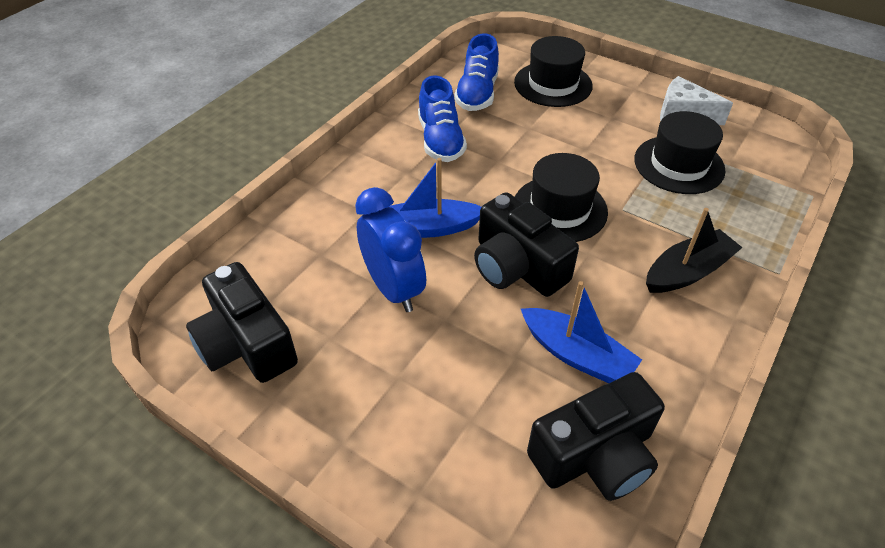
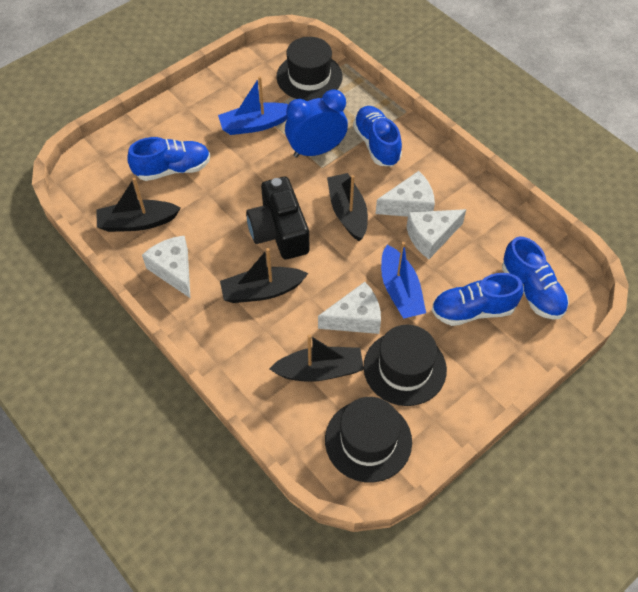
black boat: [646,208,743,293] = 1 -> [96,177,181,232] [220,248,309,303] [269,334,364,382] [327,173,368,241] = 4
black camera: [186,262,298,383] [474,192,579,297] [527,372,665,501] = 3 -> [246,177,310,259] = 1
blue shoe: [418,76,467,162] [454,33,499,111] = 2 -> [127,137,210,181] [353,106,402,166] [432,273,523,326] [502,236,569,320] = 4
white cheese: [660,76,733,125] = 1 -> [142,235,191,299] [318,282,381,334] [376,171,435,217] [406,209,466,259] = 4

